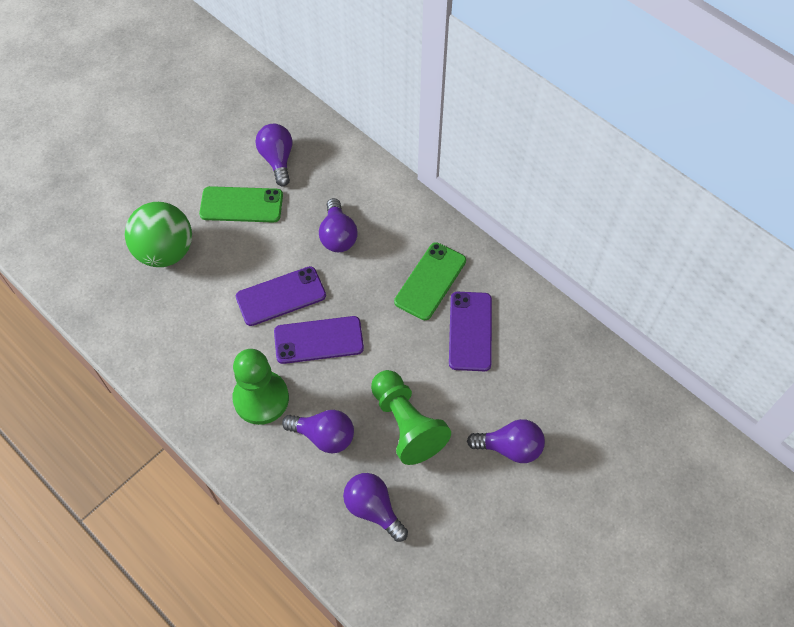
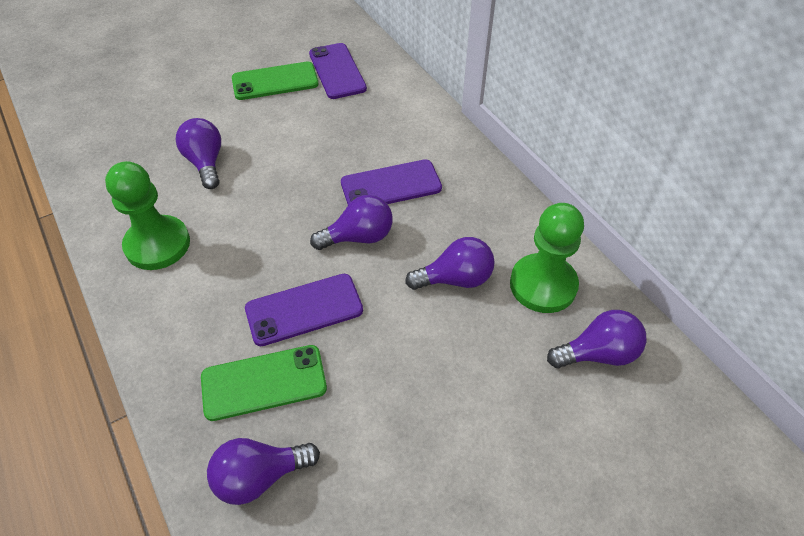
green ball: [125,202,192,267] = 1 -> none = 0

